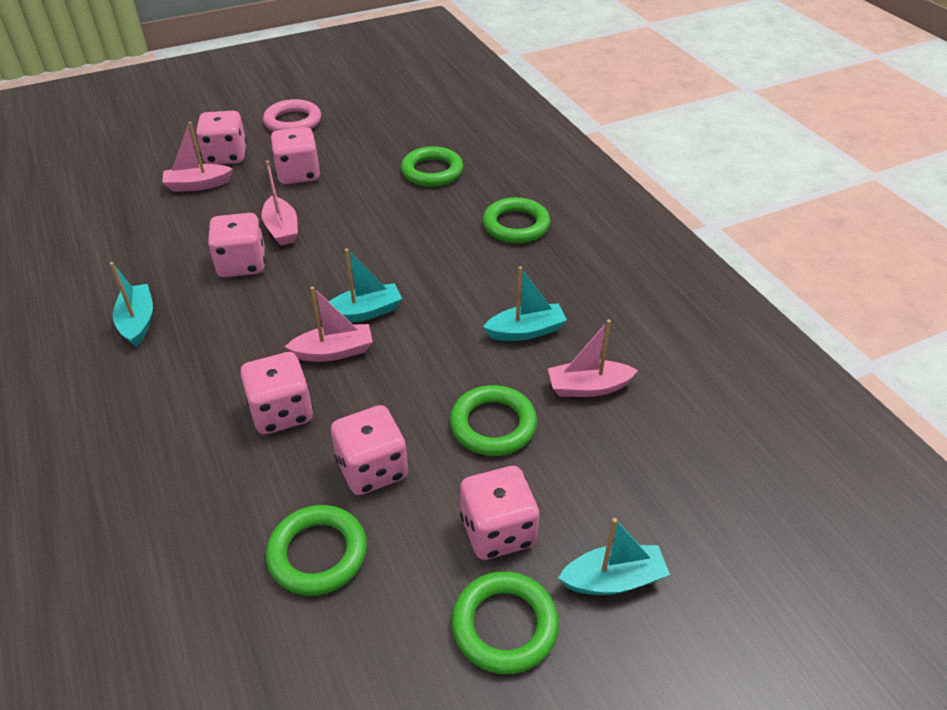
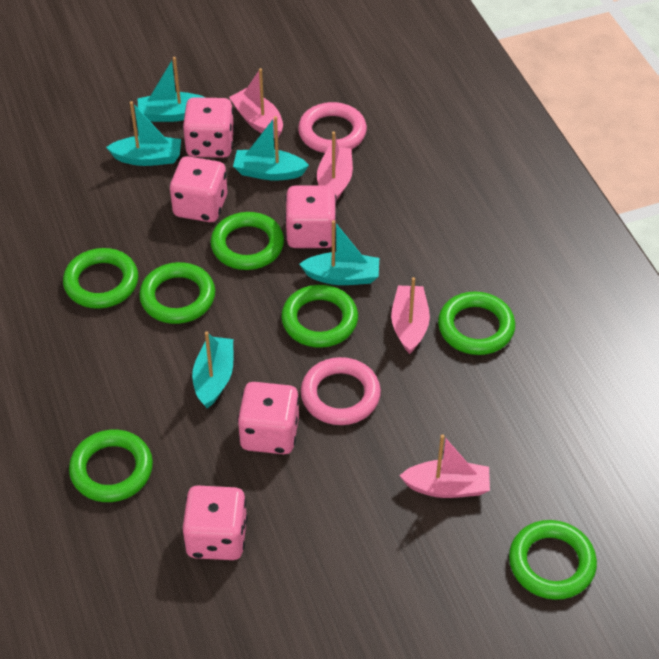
green ring: [266,505,367,596] [401,146,463,187] [450,385,537,456] [452,571,559,674] [483,197,550,243] = 5 -> [63,248,138,309] [69,430,153,502] [139,262,215,324] [211,212,284,270] [281,285,358,348] [438,292,515,355] [509,520,597,600] = 7
pink dice: [196,111,247,164] [208,213,265,277] [240,352,313,435] [270,127,320,184] [331,405,408,495] [460,466,540,560] = 6 -> [169,156,227,222] [182,485,248,560] [183,97,235,158] [237,382,299,454] [285,186,336,248] = 5
pink ring: [263,99,321,132] = 1 -> [298,102,367,153] [301,357,381,425] = 2
turquoise boat: [110,262,153,347] [328,249,402,323] [483,266,567,341] [558,518,670,595] = 4 -> [106,101,181,166] [137,57,206,122] [192,331,233,408] [233,116,309,181] [299,220,379,285] = 5

